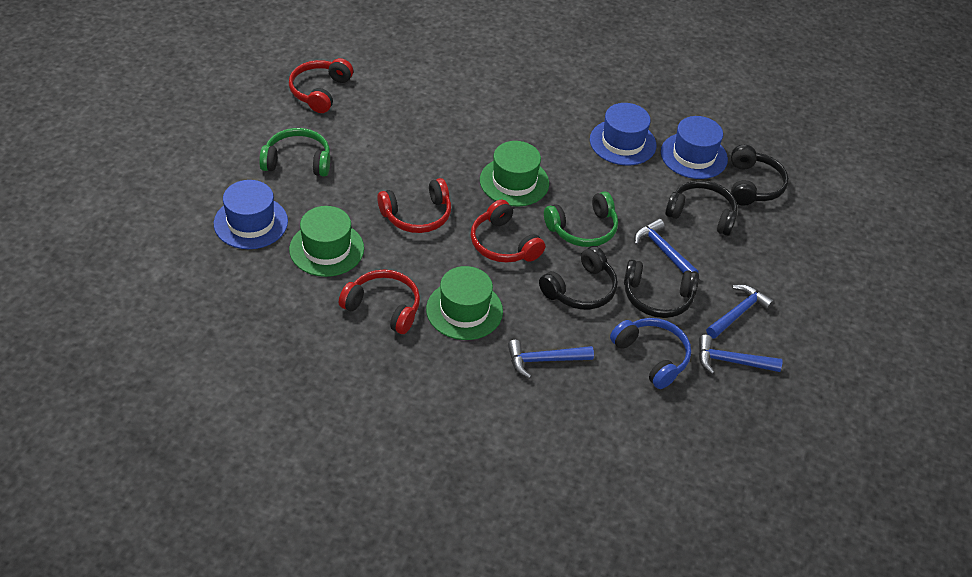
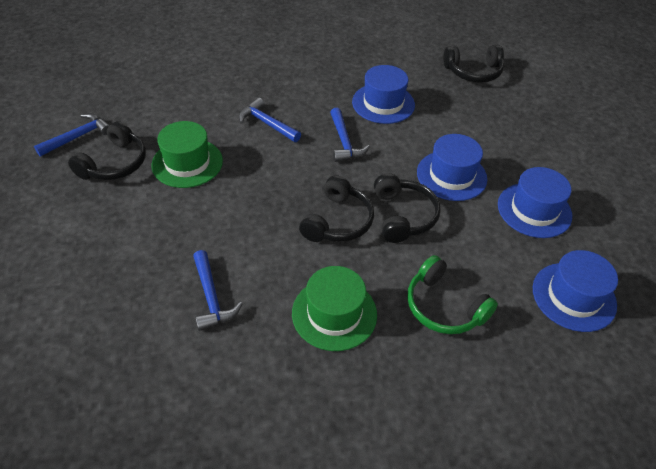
blue hat: [214,180,288,249] [590,103,656,165] [661,116,728,179] = 3 -> [352,65,415,124] [417,134,487,201] [498,167,572,238] [533,250,618,332] = 4
blue headphones: [610,318,691,389] = 1 -> none = 0
green hat: [289,206,364,277] [426,266,503,340] [480,141,549,207] = 3 -> [151,121,223,188] [292,266,377,351] = 2
green headphones: [259,128,330,177] [544,191,618,247] = 2 -> [407,255,498,334] = 1
red headphones: [289,58,353,113] [339,270,420,334] [377,178,451,233] [471,200,545,263] = 4 -> none = 0

